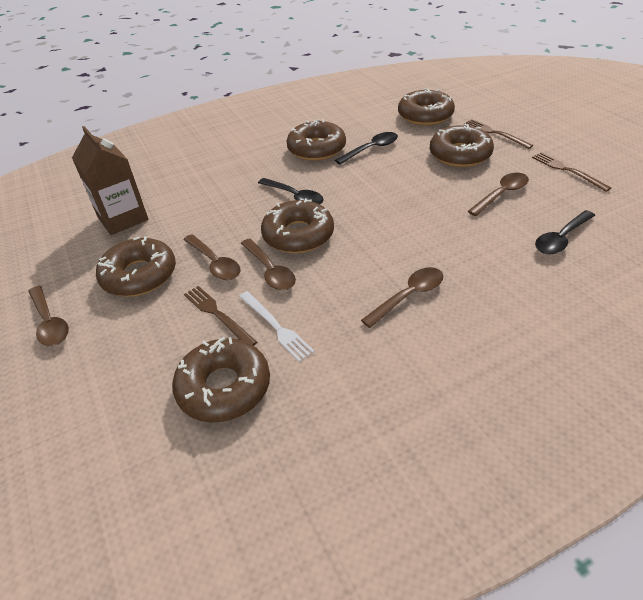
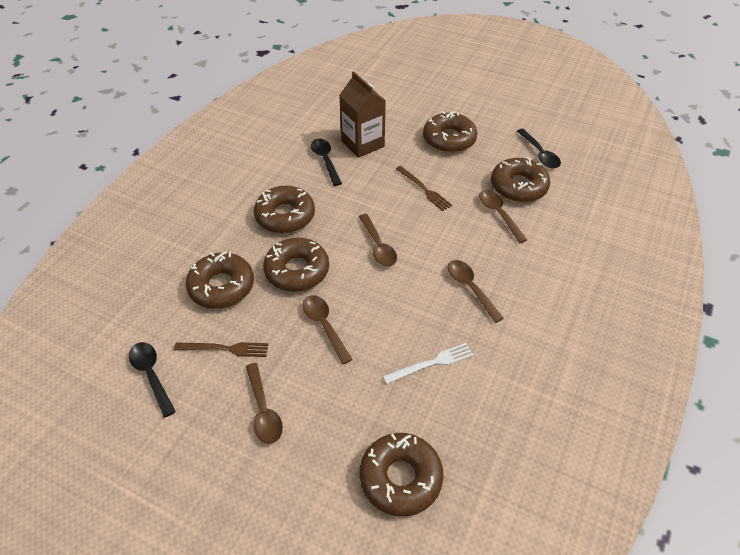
brown fork: [184,286,257,346] [464,119,533,149] [532,152,611,192] = 3 -> [174,342,268,357] [396,166,452,211] = 2

